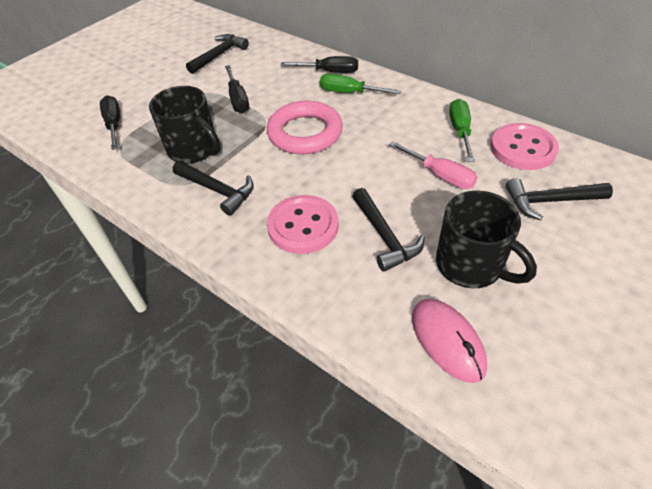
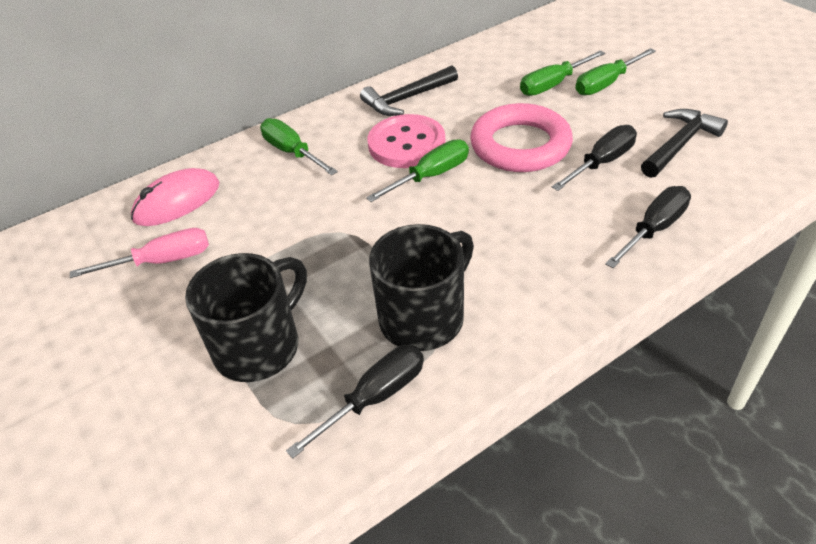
black hammer: [173,161,254,216] [186,34,249,74] [352,188,425,272] [506,178,613,220] = 4 -> [360,66,458,116] [641,109,728,178] = 2
green screwdriver: [320,74,401,94] [449,99,475,162] = 2 -> [260,118,338,175] [366,139,469,202] [520,50,605,96] [575,48,656,96] = 4
pink button: [267,195,339,254] [490,123,559,170] = 2 -> [368,114,446,168] = 1

